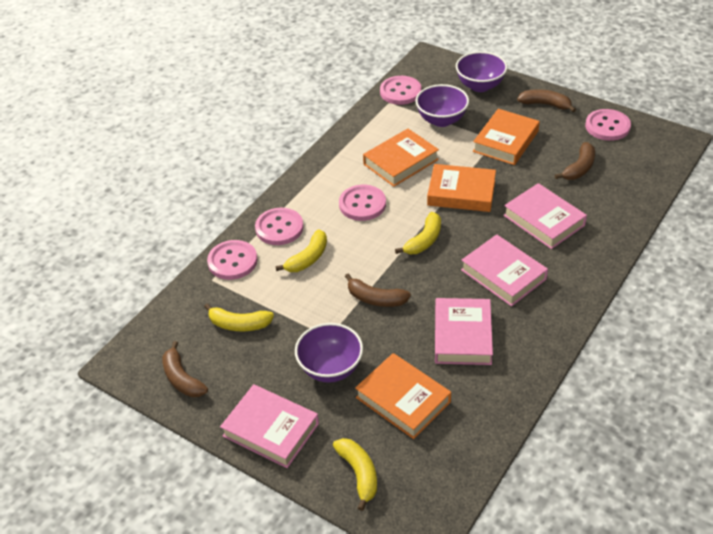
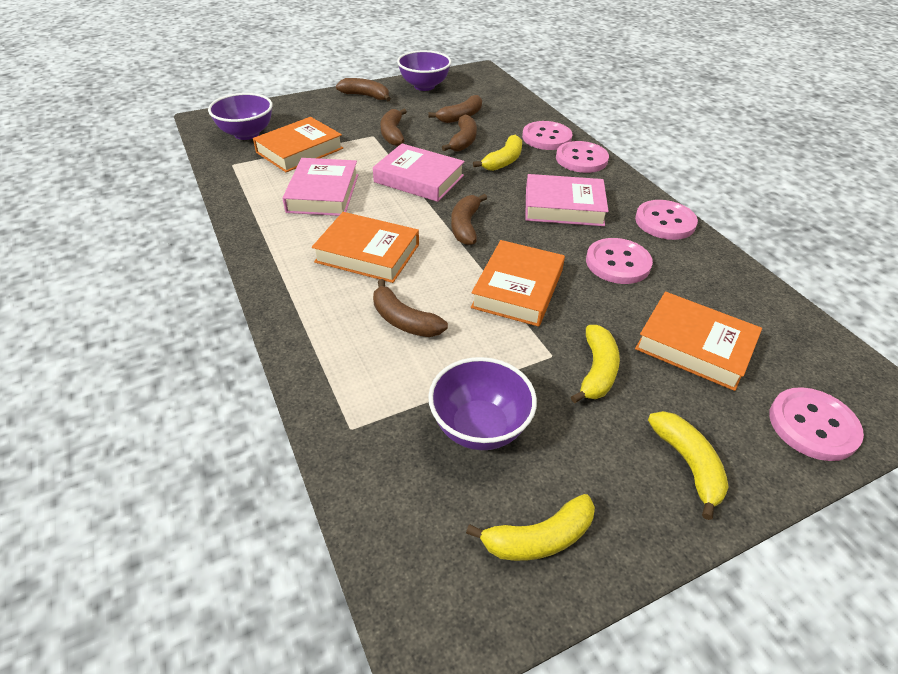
brown banana: [162,341,208,397] [345,274,411,307] [517,89,576,112] [555,142,595,180] = 4 -> [336,78,391,101] [373,279,448,337] [380,109,407,146] [429,95,482,123] [442,115,477,151] [451,194,487,245] = 6
pink book: [220,384,319,468] [435,298,493,365] [461,234,548,306] [503,183,587,249] = 4 -> [282,158,358,216] [373,144,465,202] [525,174,609,226] = 3

